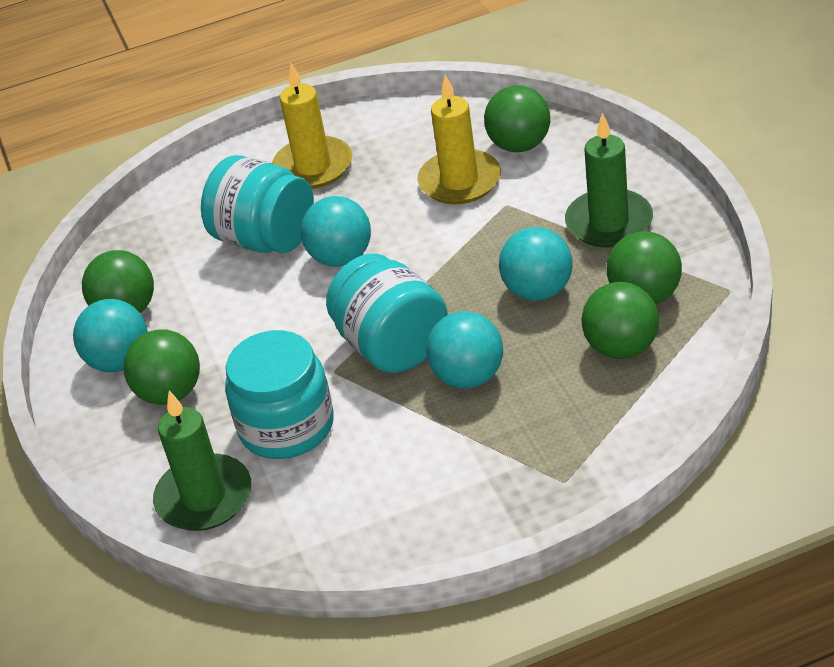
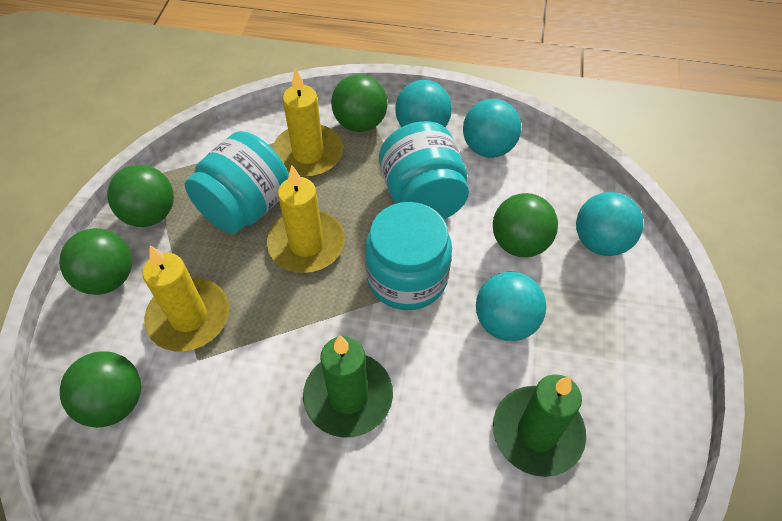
yellow candle: [272,63,352,189] [418,75,501,204] = 2 -> [143,245,229,351] [267,165,345,273] [272,68,343,177] = 3

